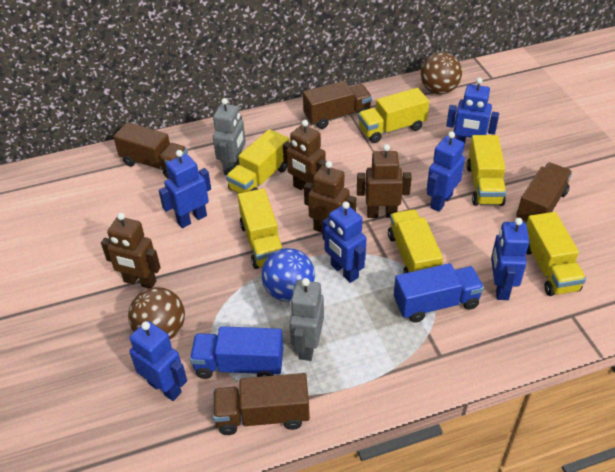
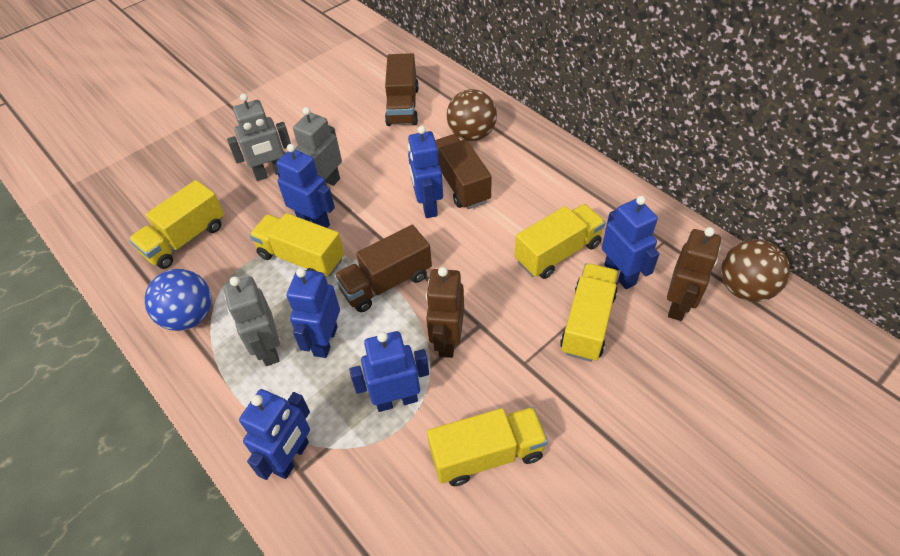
blue truck: [190,326,284,379] [394,263,484,323] = 2 -> none = 0
brown robot: [101,213,161,288] [283,120,327,190] [304,161,356,233] [357,144,412,218] = 4 -> [426,267,464,358] [667,227,721,321] = 2
brown truck: [113,122,188,179] [213,373,310,435] [303,81,372,129] [516,163,572,224] = 4 -> [334,225,432,312] [385,53,419,126] [435,134,492,209] = 3
grey robot: [213,98,246,175] [289,278,324,361] = 2 -> [223,276,280,366] [227,93,291,181] [293,107,342,186] = 3
yellow truck: [226,129,289,193] [238,188,283,269] [358,88,429,143] [388,209,443,273] [467,135,506,206] [526,212,586,296] = 6 -> [129,180,224,269] [249,213,344,277] [427,407,548,486] [515,204,606,279] [560,263,619,362] = 5

